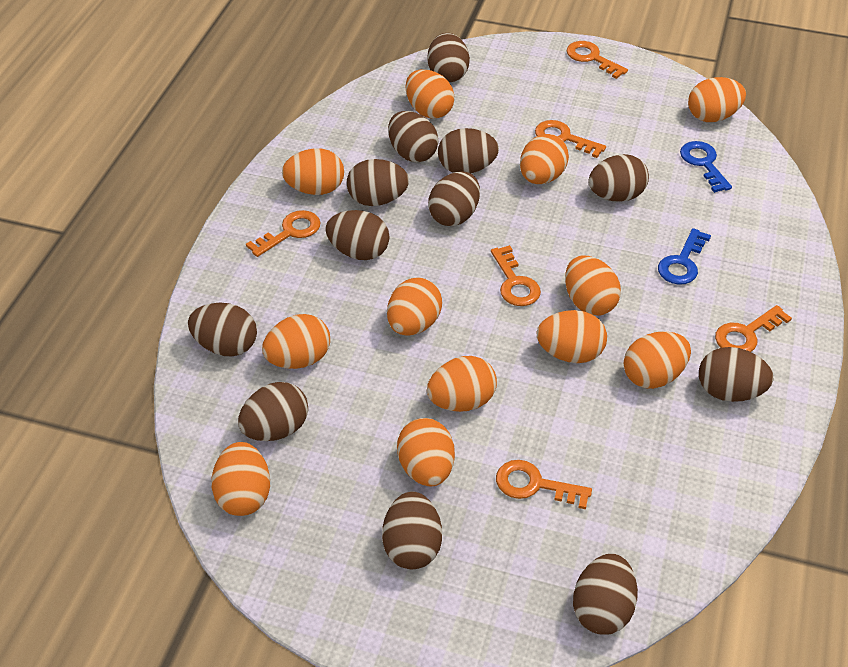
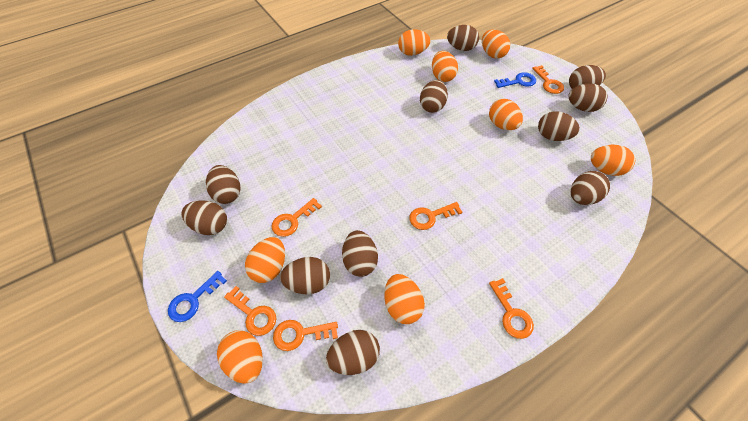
brown egg: [188,303,257,356] [238,382,308,441] [325,210,390,260] [347,159,409,206] [382,491,442,569] [388,111,438,162] [427,33,470,82] [428,171,480,226] [438,128,499,173] [573,554,638,635] [588,154,649,202] [699,347,774,402] = 12 -> [181,200,227,235] [206,165,240,204] [280,257,330,294] [326,330,380,375] [342,230,378,277] [420,80,448,113] [447,25,479,51] [538,111,580,141] [568,84,608,112] [569,65,606,89] [571,171,610,205] = 11
orange egg: [211,442,270,516] [262,314,330,369] [282,148,344,195] [387,277,442,336] [397,418,455,487] [406,69,455,119] [427,356,497,412] [520,134,569,184] [537,310,607,363] [565,256,621,316] [624,331,691,389] [688,77,746,122] = 12 -> [217,330,263,384] [245,237,285,283] [385,274,425,324] [398,29,430,56] [432,51,458,82] [482,30,510,59] [489,99,523,130] [591,145,635,176] = 8

